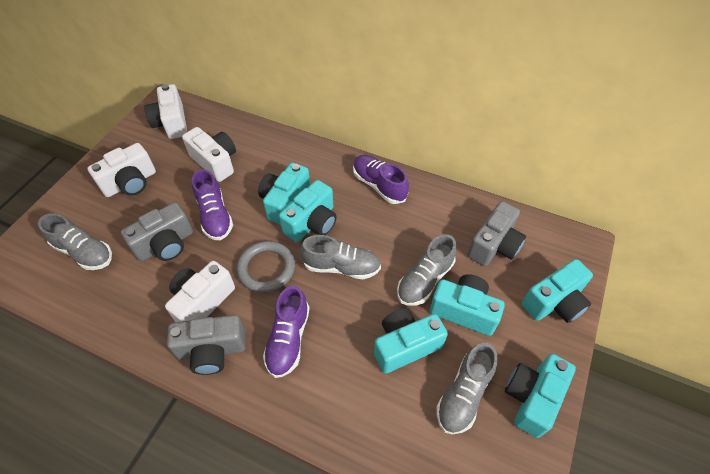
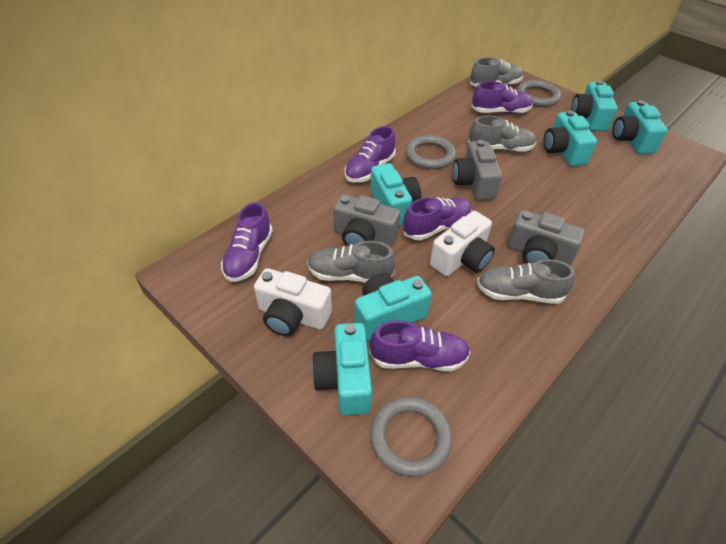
grey ring: [237,241,295,293] = 1 -> [370,396,452,477] [405,135,456,169] [517,80,561,107] = 3
purple shoe: [192,169,233,240] [263,286,310,378] [353,155,409,204] = 3 -> [221,202,273,282] [344,126,396,182] [370,321,470,371] [403,197,472,240] [471,81,533,114] = 5
white camera: [87,143,156,197] [144,84,187,139] [165,261,235,322] [182,127,236,182] = 4 -> [254,268,332,336] [430,211,495,276] = 2

